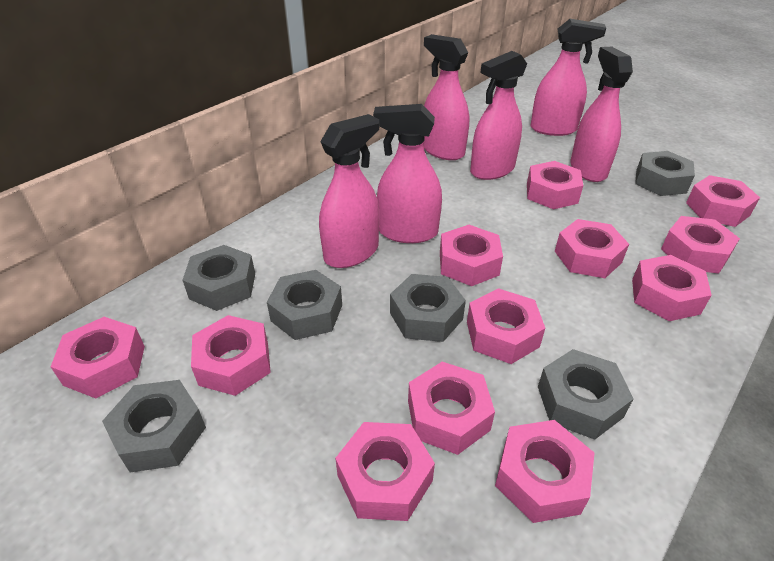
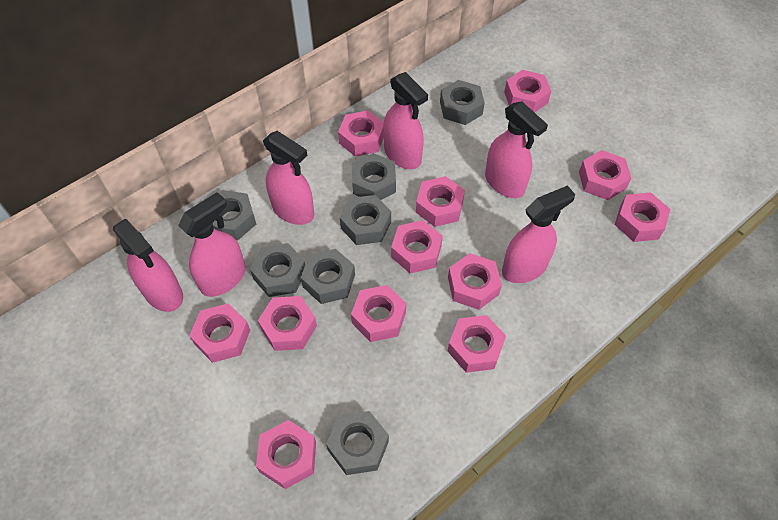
grey nut: [102,380,206,472] [182,245,255,311] [267,270,342,340] [390,274,466,342] [538,349,633,440] [635,151,695,196] = 6 -> [213,190,256,240] [250,243,305,297] [301,249,355,304] [326,411,389,475] [340,195,391,245] [352,153,396,200] [440,80,485,125] = 7

